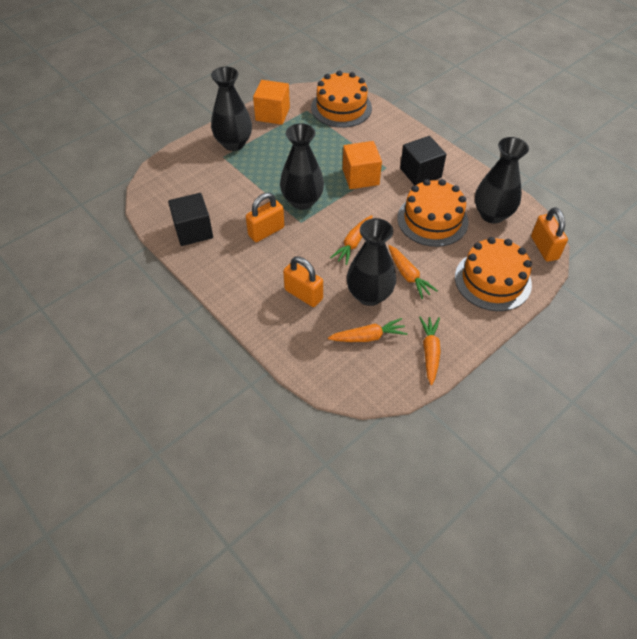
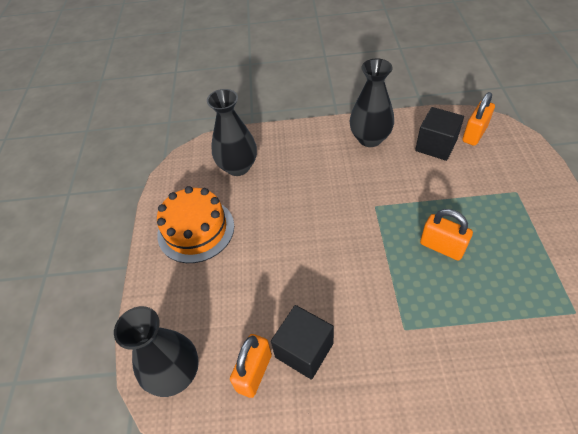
black vase: [211,67,252,151] [280,123,324,210] [347,218,396,306] [475,137,529,224] = 4 -> [114,306,199,397] [207,89,257,176] [350,59,394,147] = 3
orange cake: [311,71,372,128] [397,179,468,247] [455,237,532,311] = 3 -> [157,186,234,263] = 1
orange carrot: [328,318,407,342] [330,215,373,265] [389,245,438,299] [419,317,441,385] = 4 -> none = 0
orange cube: [253,80,290,125] [343,141,382,189] = 2 -> none = 0

